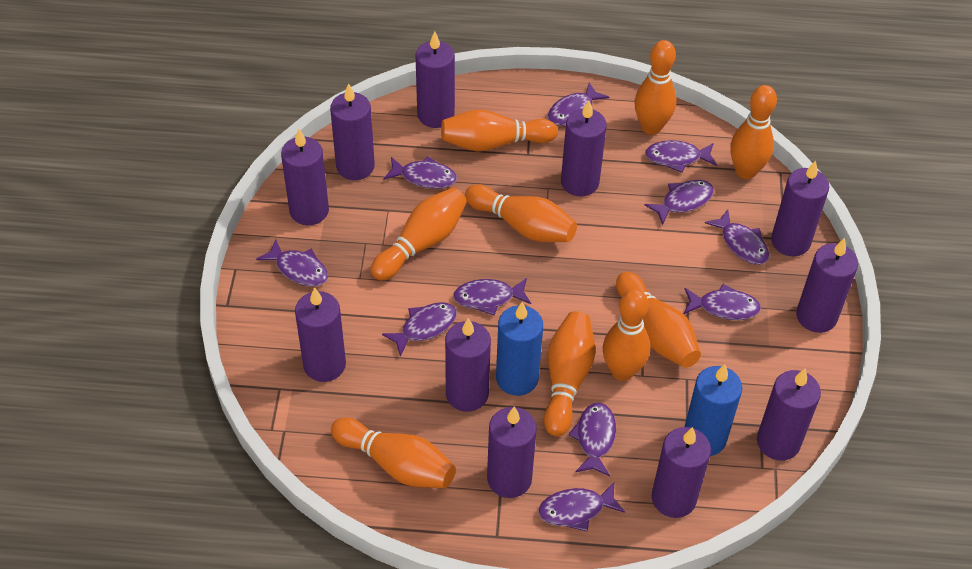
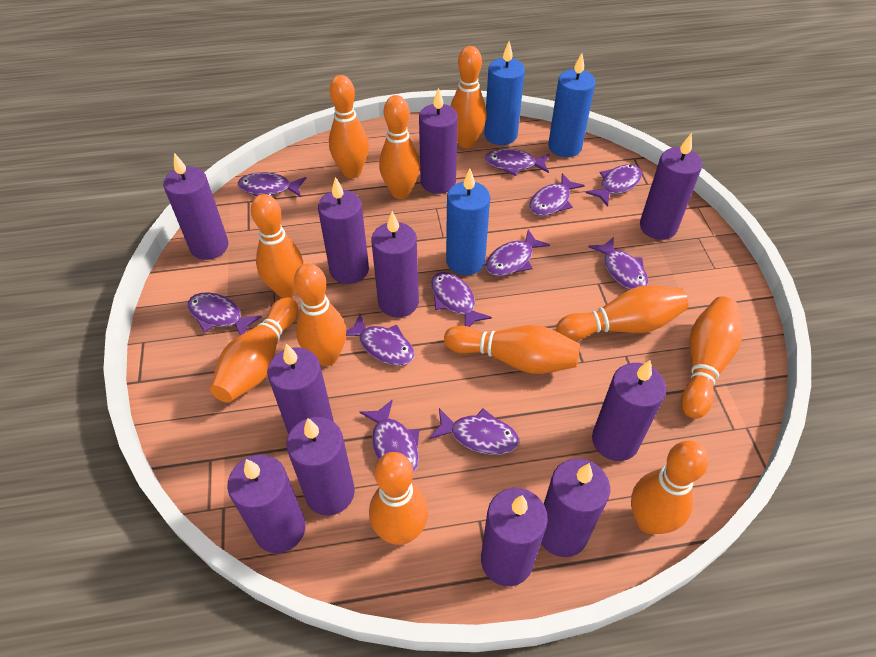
blue candle: [496,302,543,396] [684,364,742,456] = 2 -> [446,169,490,275] [484,41,525,145] [548,53,596,157] = 3
orange bowling pin: [331,417,456,488] [371,188,467,281] [441,109,558,152] [465,184,577,242] [544,311,595,436] [603,289,650,381] [616,272,701,368] [635,40,676,135] [730,85,777,179] = 9 -> [210,297,298,403] [251,194,303,298] [294,263,346,366] [329,75,369,178] [369,452,428,545] [379,95,420,199] [444,325,580,374] [450,46,487,148] [556,285,688,341] [631,441,708,534] [681,296,742,419] = 11

